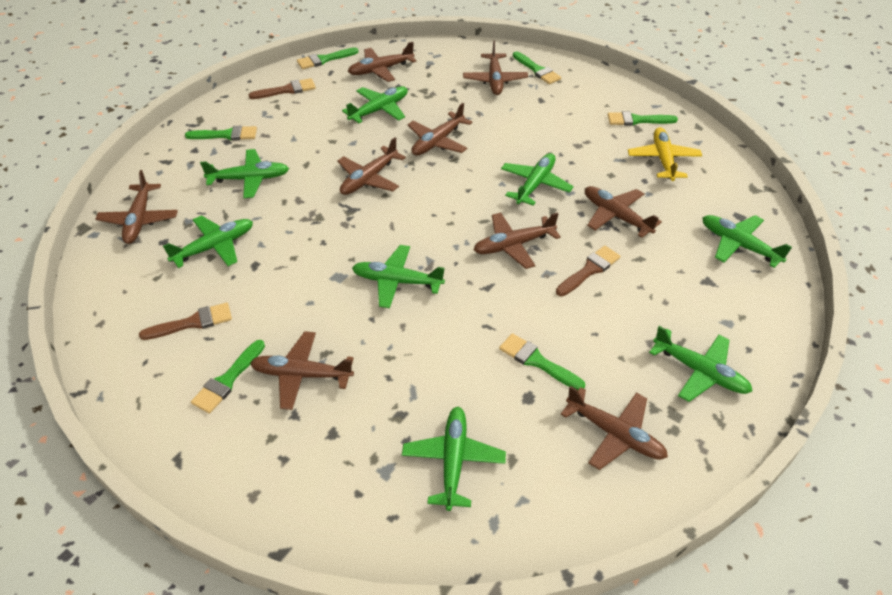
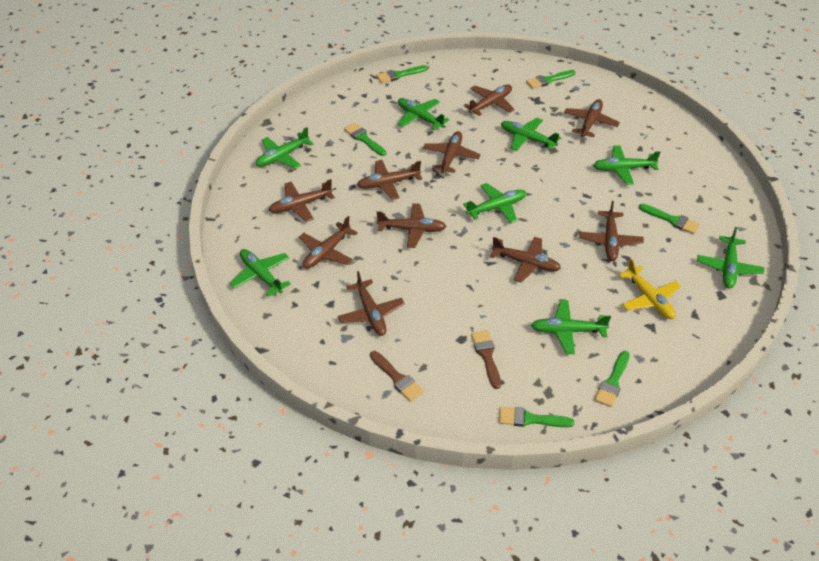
brown brush: [139,303,232,340] [249,78,316,99] [556,246,620,296] = 3 -> [370,351,424,402] [471,330,501,389] = 2
brown plane: [95,170,178,244] [250,331,354,410] [337,137,406,195] [348,42,417,82] [407,103,472,156] [463,41,528,95] [473,212,561,269] [560,386,668,470] [585,186,662,238] = 9 -> [269,179,335,222] [299,216,358,269] [338,271,405,336] [357,160,422,200] [376,203,447,248] [423,131,481,173] [463,84,515,116] [490,237,561,283] [564,99,620,137] [579,201,644,261] = 10

